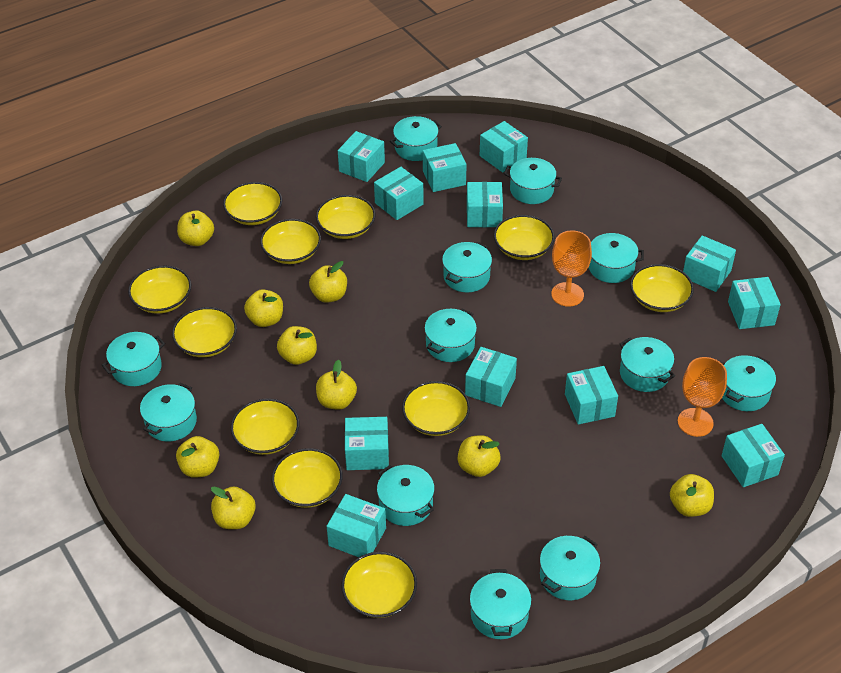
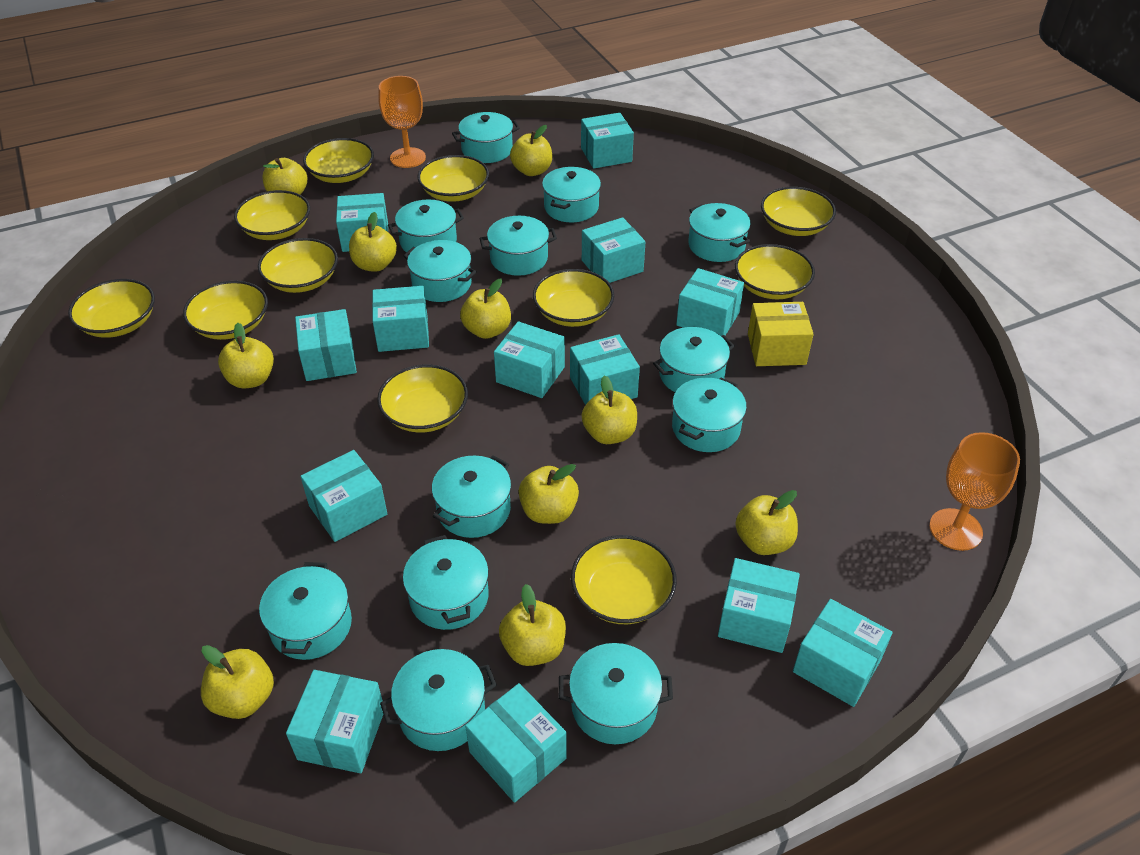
turquoise box: [327,494,386,557] [338,131,385,182] [345,417,389,470] [374,167,423,220] [423,143,467,192] [465,347,517,407] [467,182,503,227] [480,121,528,173] [565,366,618,425] [683,235,736,292] [722,424,785,487] [728,277,781,329] = 12 -> [286,670,383,773] [295,309,357,381] [300,450,387,542] [336,193,388,252] [372,286,429,352] [465,683,567,803] [494,321,565,398] [570,334,640,405] [581,113,634,169] [582,217,645,283] [676,268,744,336] [718,558,800,653] [793,599,893,707] = 13
turquoise pot: [102,332,165,386] [140,383,197,442] [377,465,435,526] [390,116,442,161] [424,308,477,362] [442,242,492,292] [470,569,532,639] [504,158,562,204] [540,536,601,600] [588,233,644,283] [620,337,675,392] [722,355,776,411] = 12 -> [259,562,352,660] [380,649,497,751] [388,199,464,253] [403,240,477,302] [403,535,489,630] [432,455,511,538] [452,112,520,163] [480,216,557,276] [542,167,601,223] [559,643,673,744] [653,327,735,392] [672,378,747,452] [688,203,751,262] = 13
yellow apple: [176,436,219,478] [177,211,214,246] [211,486,256,529] [244,289,283,327] [277,326,317,365] [309,261,347,303] [316,360,357,410] [458,435,500,477] [670,474,714,517] = 9 -> [201,645,274,719] [218,323,274,389] [262,158,307,195] [349,212,397,272] [460,279,511,339] [499,584,566,666] [510,125,552,176] [518,464,579,524] [582,375,637,444] [735,490,798,555] = 10
yellow box: none = 0 -> [748,302,814,366] = 1

